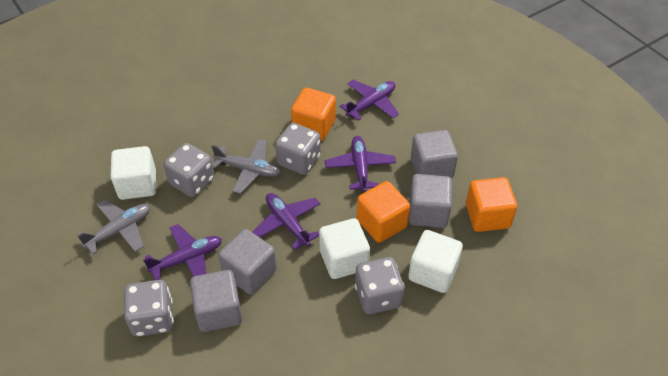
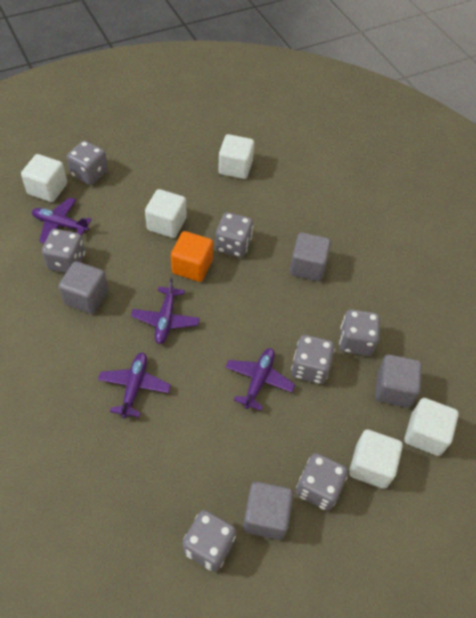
grey dice: [124,280,174,337] [164,143,214,197] [275,123,321,175] [355,257,404,314] = 4 -> [42,229,85,273] [67,141,108,185] [183,510,236,571] [215,212,253,257] [291,335,335,384] [296,453,348,511] [339,309,380,356] = 7
grey plane: [77,199,150,254] [212,139,281,194] = 2 -> none = 0
orange cube: [291,88,336,141] [357,181,410,243] [466,177,517,232] = 3 -> [171,231,213,282] = 1
white cube: [111,146,156,200] [319,218,370,279] [408,230,463,293] = 3 -> [21,154,67,202] [145,189,187,238] [218,134,254,179] [349,430,403,489] [405,398,459,456] = 5

